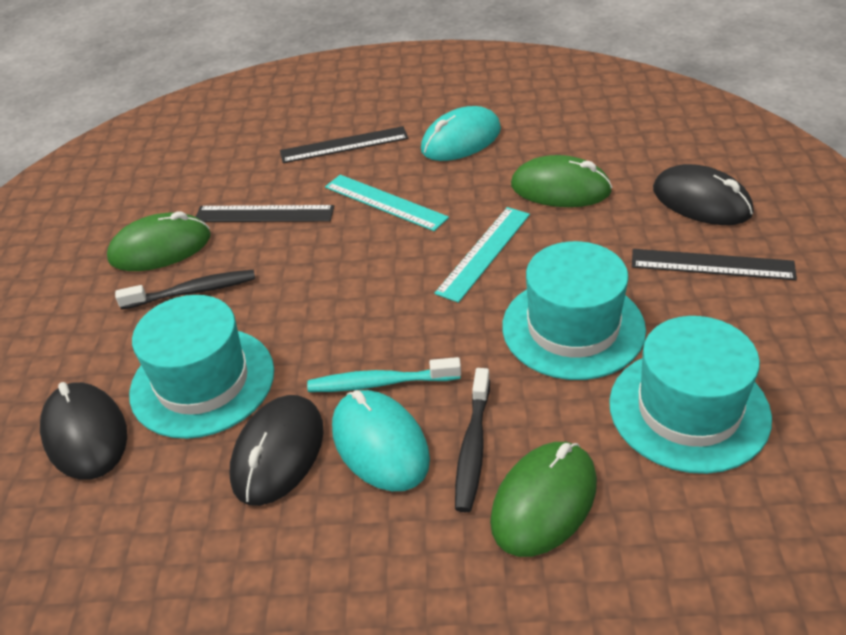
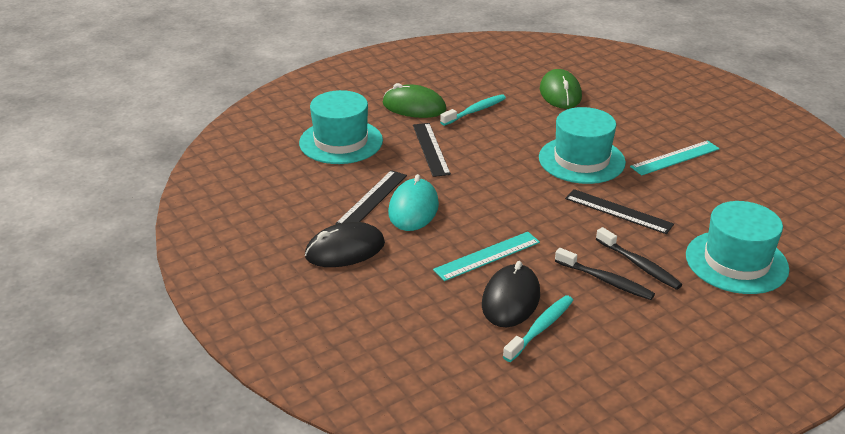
black mouse: [40,382,127,479] [230,395,324,506] [653,164,754,225] = 3 -> [305,222,385,267] [482,261,540,327] = 2
green mouse: [107,211,210,271] [490,442,597,557] [511,155,612,207] = 3 -> [383,83,446,118] [540,69,582,109] = 2
turquoise mouse: [332,390,430,491] [421,106,501,161] = 2 -> [388,174,439,231] = 1
turquoise toothbrush: [307,357,461,392] = 1 -> [440,94,506,126] [503,295,573,362] = 2

